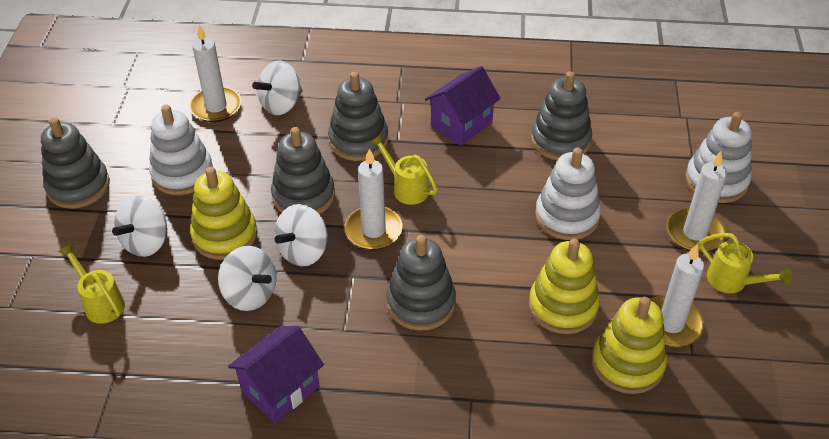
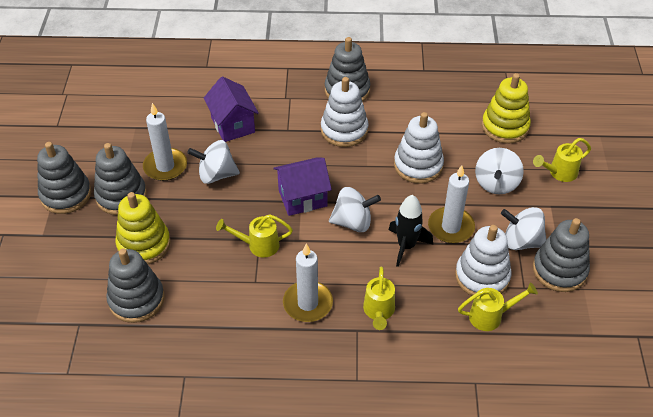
black rocket: none = 0 -> [389,195,433,267] = 1
white candle: [189,24,242,122] [345,148,403,250] [650,244,704,347] [667,151,727,252] = 4 -> [143,103,187,181] [283,243,333,322] [428,165,475,243] = 3
yellow stacking toy: [190,167,257,260] [529,239,600,334] [592,297,667,394] = 3 -> [115,192,171,264] [482,73,531,143] = 2
yellow watering can: [58,243,125,324] [370,134,438,205] [699,233,793,293] = 3 -> [216,214,293,258] [363,267,395,330] [458,282,538,331] [533,138,591,182] = 4

